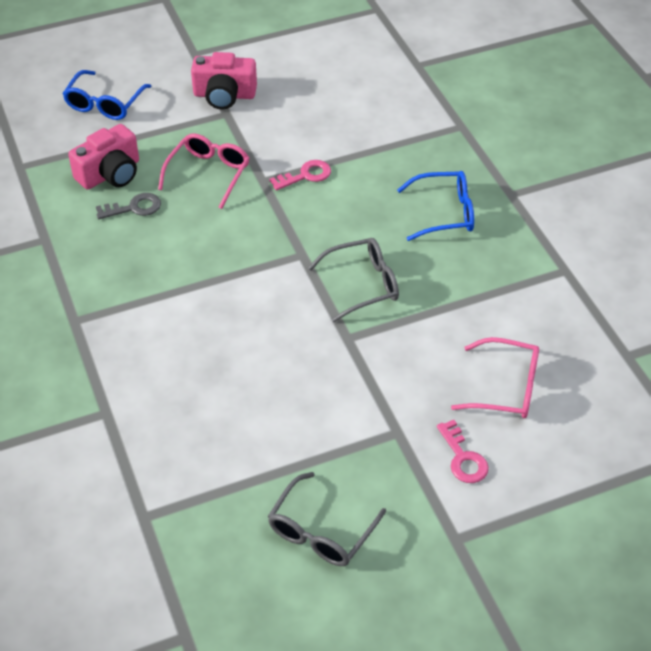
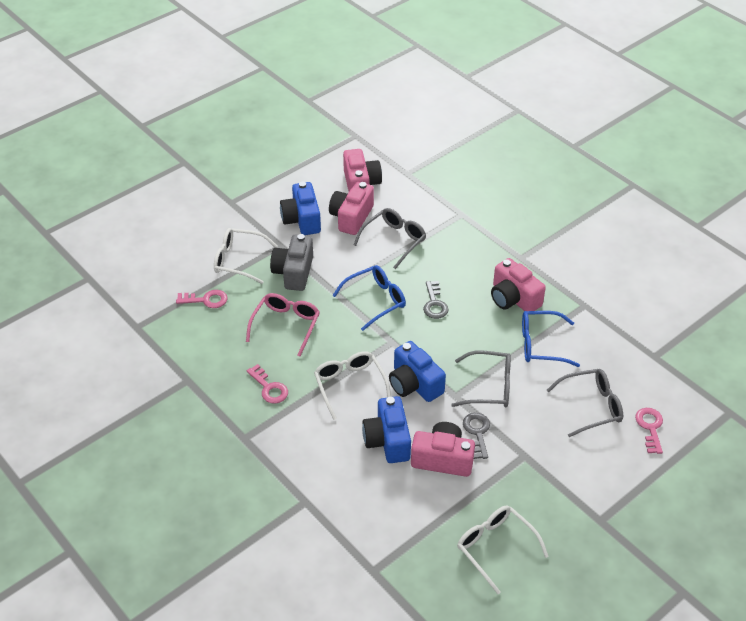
blue camera: none = 0 -> [280,181,321,235] [362,396,411,463] [389,341,446,402] = 3
grey camera: none = 0 -> [270,234,313,291] = 1
grey glasses: [268,472,386,566] [308,238,399,322] = 2 -> [353,208,426,269] [451,350,511,407] [547,369,623,437] = 3
grey key: [96,193,161,219] = 1 -> [423,281,449,319] [463,413,490,459] = 2
pink camera: [68,124,139,189] [191,52,257,110] = 2 -> [329,182,374,235] [343,149,382,191] [411,422,475,477] [491,258,546,311] = 4
pink glasses: [158,133,250,209] [451,337,539,418] = 2 -> [246,293,320,356] = 1
pink key: [270,160,331,191] [437,420,489,483] = 2 -> [176,290,228,308] [247,364,288,404] [635,408,663,454] = 3
white glasses: none = 0 -> [214,228,277,284] [314,351,391,420] [457,506,549,594] = 3

